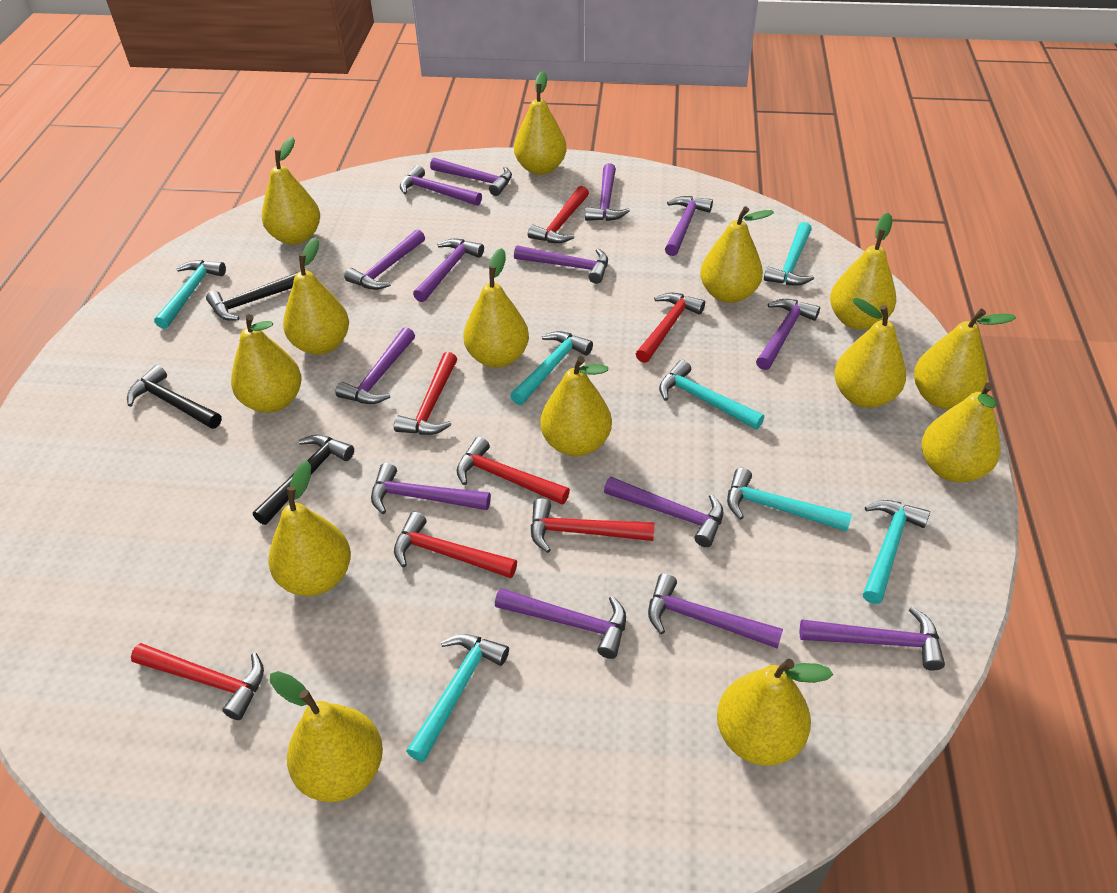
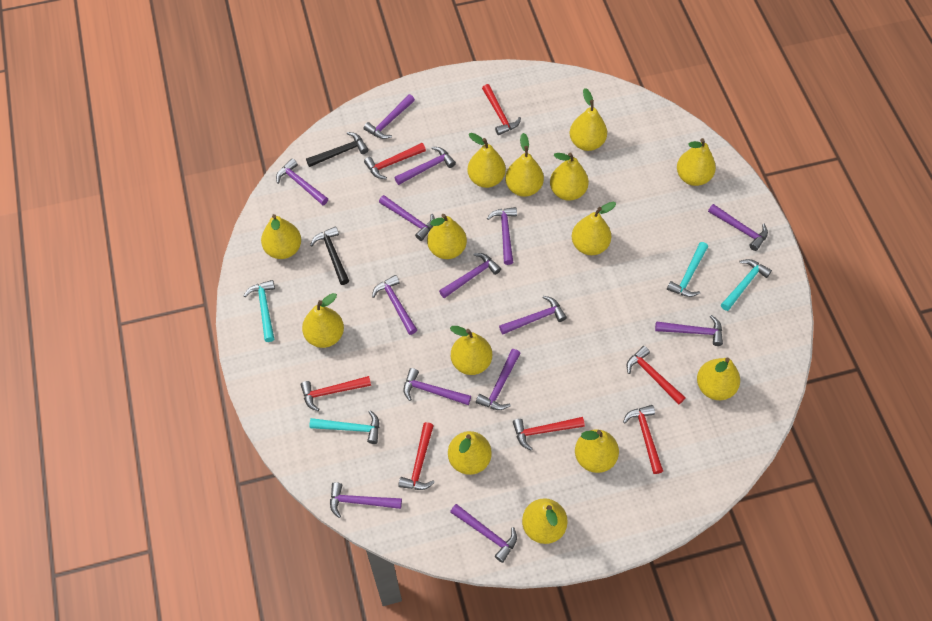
black hammer: [127,365,222,429] [206,271,300,321] [253,435,354,525] = 3 -> [306,132,369,167] [310,226,349,285] = 2
turquoise hammer: [154,260,226,329] [406,634,509,762] [510,331,593,405] [659,360,764,429] [727,468,852,532] [764,222,814,286] [863,500,930,604] = 7 -> [244,280,275,342] [310,410,379,444] [667,242,708,297] [721,259,772,311] = 4

